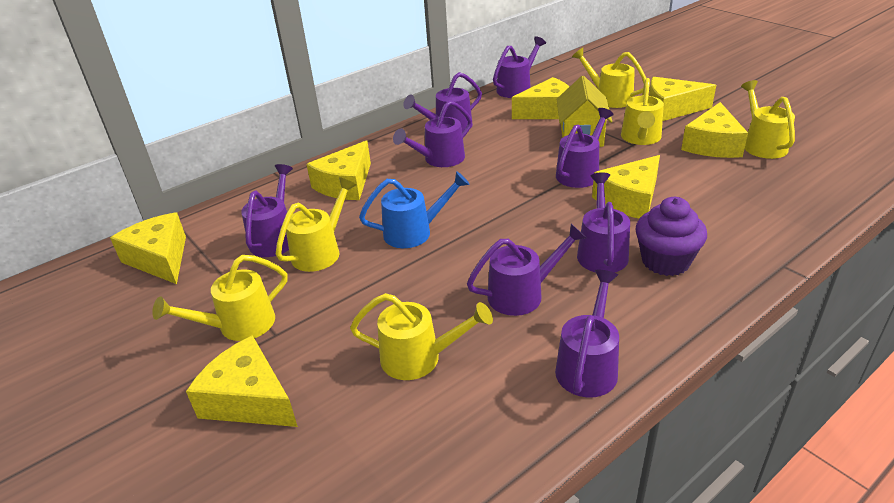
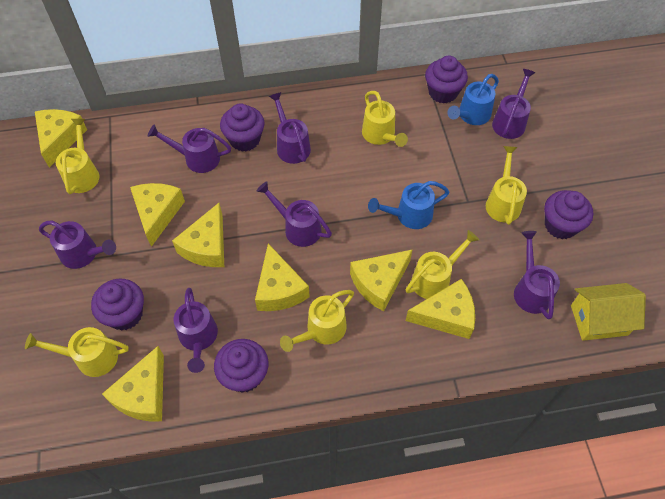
blue watering can: [359,171,470,248] = 1 -> [368,181,449,229] [447,74,499,125] = 2
purple cupcake: [635,197,707,276] = 1 -> [91,279,144,330] [214,339,269,393] [220,103,264,152] [425,56,468,103] [544,190,594,239] = 5
purple watering can: [241,164,293,257] [393,101,472,167] [403,72,482,132] [467,224,586,316] [493,36,546,98] [555,270,619,397] [556,108,614,188] [577,172,630,273] = 8 -> [39,221,116,269] [148,124,231,173] [174,288,218,373] [257,181,332,247] [269,92,311,164] [492,69,536,139] [514,231,560,319] = 7

